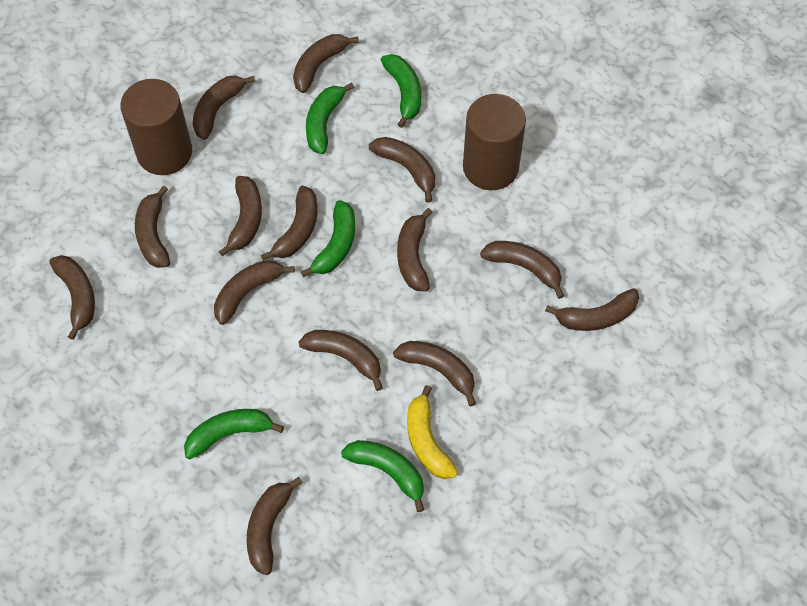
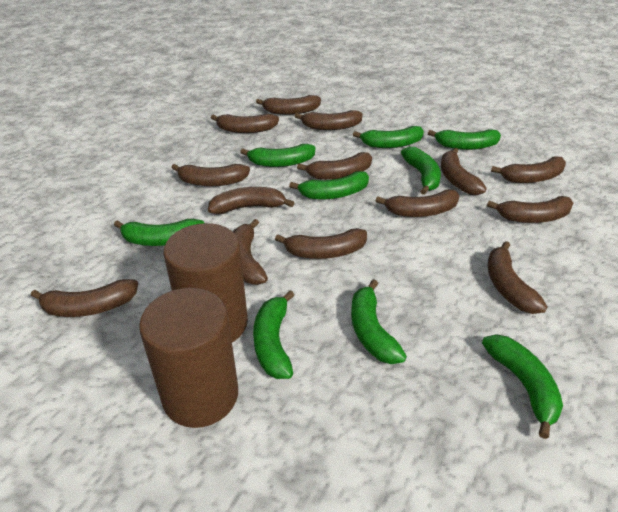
green banana: [184,409,284,459] [301,200,355,277] [306,82,354,154] [341,440,424,512] [381,54,421,128] = 5 -> [114,219,204,246] [240,144,315,167] [253,290,294,379] [289,171,369,199] [351,279,407,364] [353,126,424,148] [401,147,441,195] [428,129,501,150] [482,334,563,439] = 9
yellow banana: [407,385,458,479] = 1 -> none = 0

